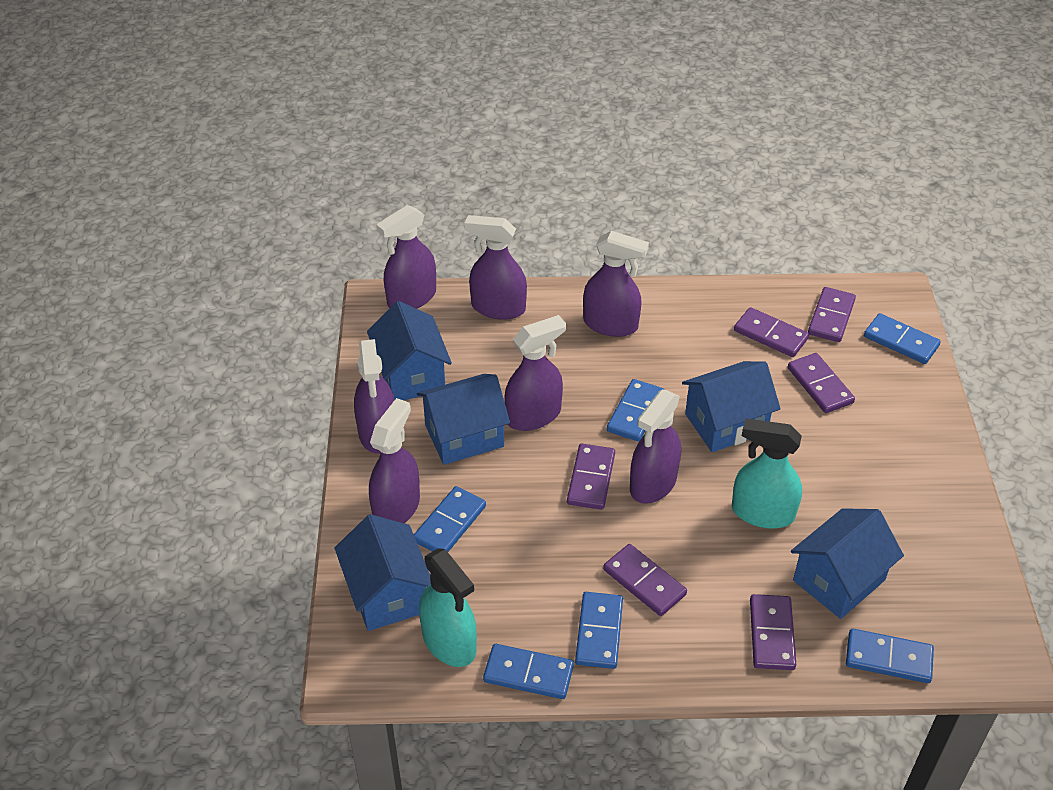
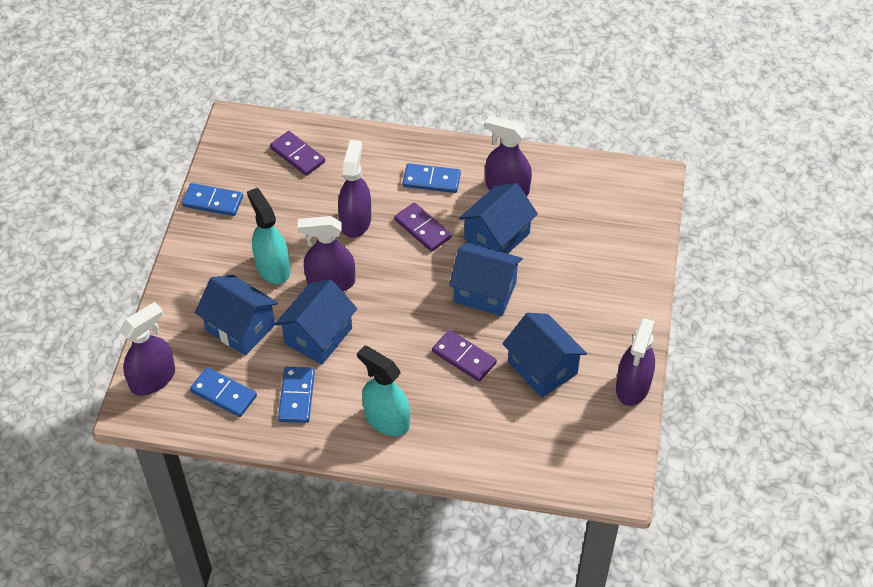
blue domino: [414,486,486,552] [483,644,574,699] [575,592,623,669] [607,379,664,442] [846,629,934,683] [864,313,941,364] = 6 -> [182,183,243,216] [190,367,257,417] [278,367,315,423] [403,163,461,193] = 4
purple domino: [567,444,615,510] [603,544,687,616] [734,307,809,357] [750,594,796,670] [788,353,855,413] [808,287,856,342] = 6 -> [270,131,325,176] [394,202,452,252] [432,330,497,382] = 3
purple spray bottle: [354,339,395,454] [369,398,420,523] [376,205,436,309] [465,215,527,320] [505,315,566,431] [583,231,649,337] [630,390,681,504] = 7 -> [119,302,175,396] [297,216,355,291] [338,140,371,238] [485,115,532,196] [616,318,655,406] = 5

